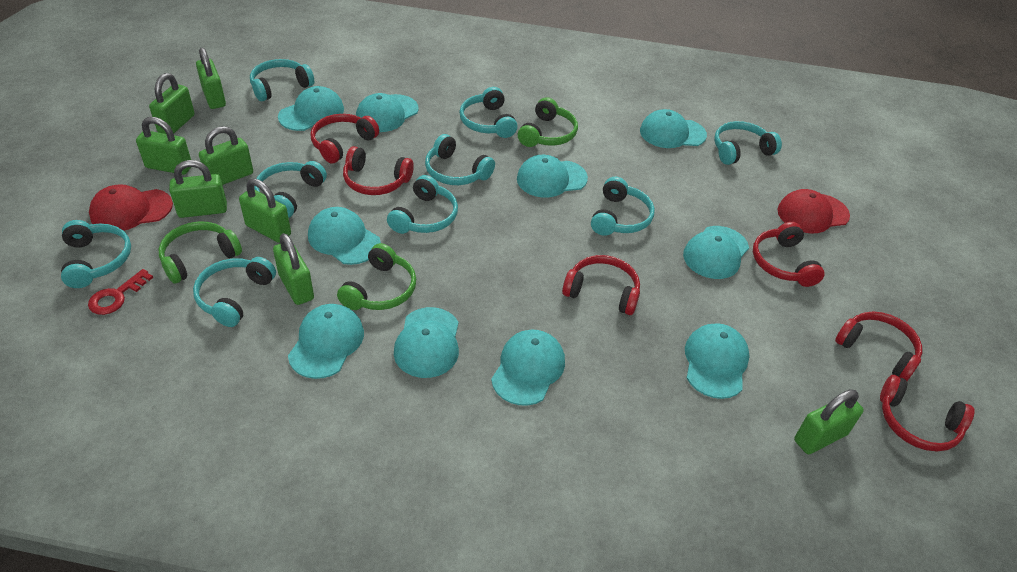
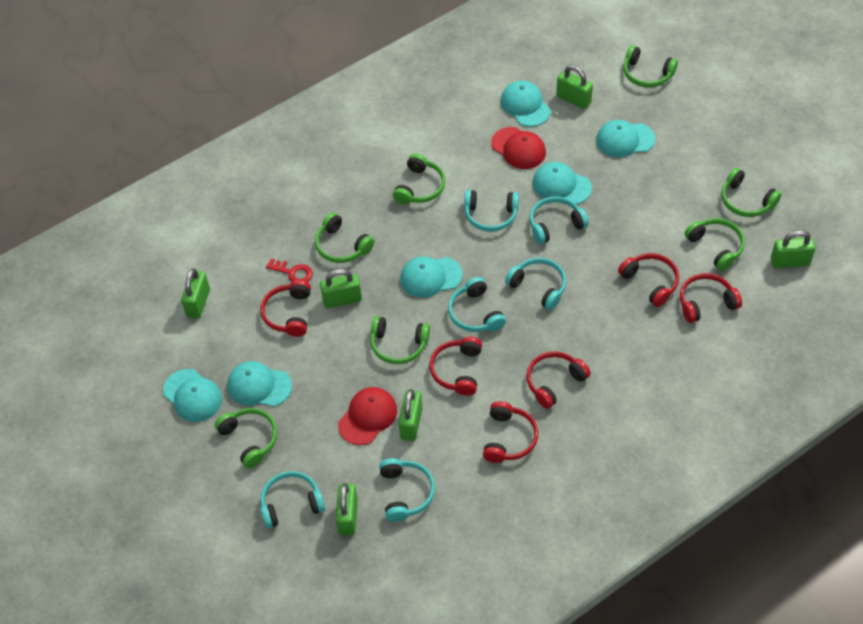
green headphones: [159,222,242,283] [337,243,416,310] [518,97,578,147] = 3 -> [215,408,277,468] [315,212,374,263] [370,316,430,364] [393,153,445,205] [623,45,678,88] [685,218,745,271] [721,168,781,217] = 7
green padlock: [136,117,191,175] [149,73,195,134] [169,160,227,218] [196,48,226,109] [199,126,253,185] [239,178,291,243] [273,233,314,305] [794,389,864,454] = 8 -> [181,268,210,319] [320,269,362,308] [335,483,358,536] [398,389,423,441] [556,65,593,109] [771,230,816,268] = 6
turquoise cap: [278,86,344,131] [288,304,364,379] [308,207,381,265] [356,93,419,132] [394,307,459,378] [491,330,565,406] [517,155,588,198] [640,109,707,148] [683,226,749,279] [685,323,750,399] = 10 -> [163,369,222,422] [227,361,292,406] [400,256,463,298] [501,80,551,127] [533,162,592,204] [596,120,655,157] = 6
turquoise headphones: [61,220,131,288] [193,257,276,327] [250,59,314,101] [254,161,327,218] [387,175,458,234] [425,134,495,185] [459,87,518,138] [591,177,655,236] [714,121,782,165] = 9 -> [260,471,325,528] [379,458,435,522] [448,277,506,332] [464,190,519,232] [505,258,566,310] [529,196,589,244] = 6

